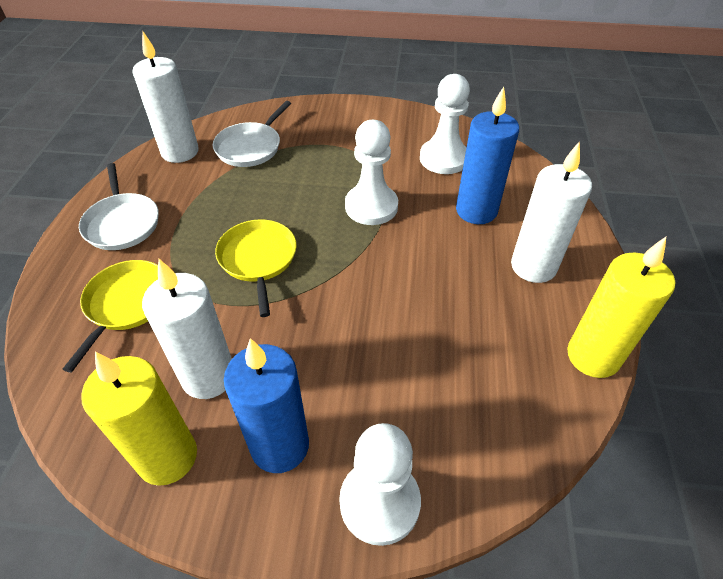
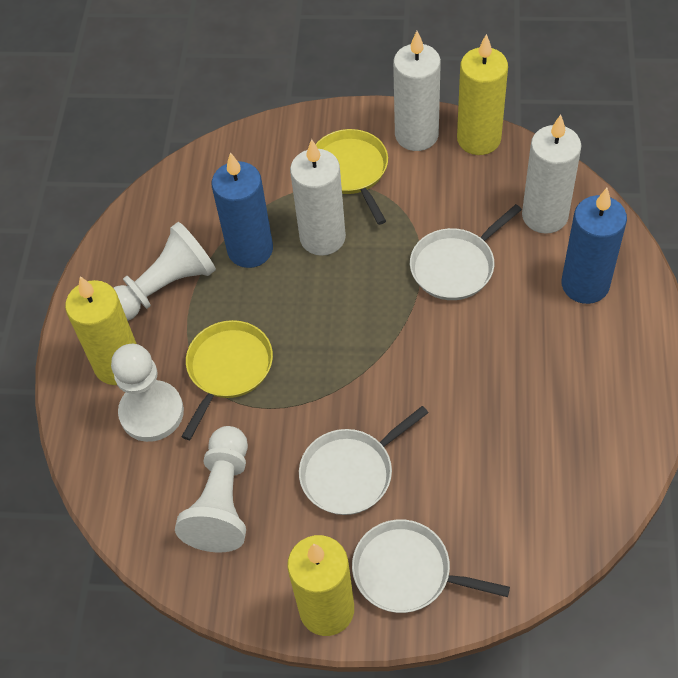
white pan: [79,163,159,250] [213,101,291,167] = 2 -> [299,406,428,515] [352,519,510,613] [410,204,522,300] = 3
yellow candle: [81,352,197,486] [567,237,675,378] = 2 -> [65,276,136,385] [287,535,354,636] [457,34,508,155] = 3

